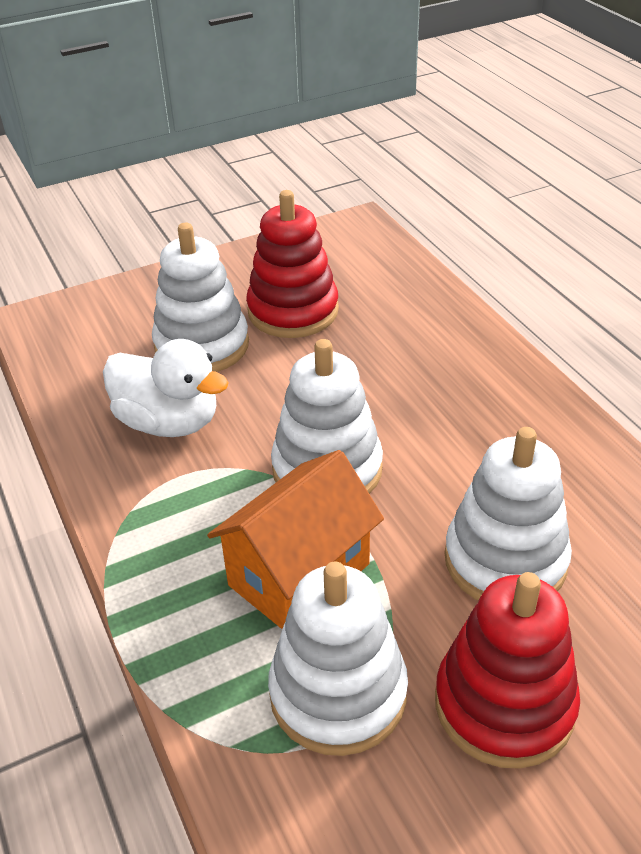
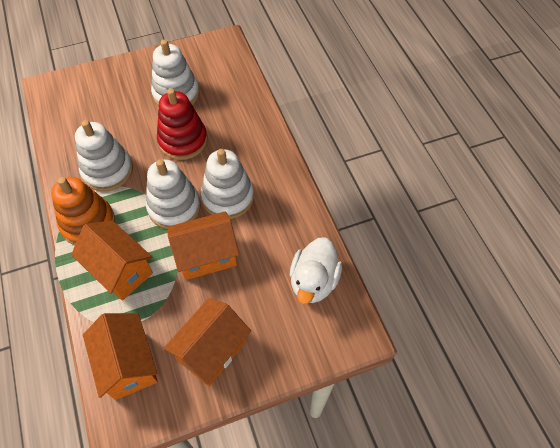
orange house: [207,450,384,629] = 1 -> [71,221,153,301] [83,313,158,400] [164,298,251,387] [167,211,239,280] = 4
orange stacking toy: none = 0 -> [51,177,115,246] = 1
red stacking toy: [246,190,339,338] [435,572,580,769] = 2 -> [157,88,207,160] = 1

